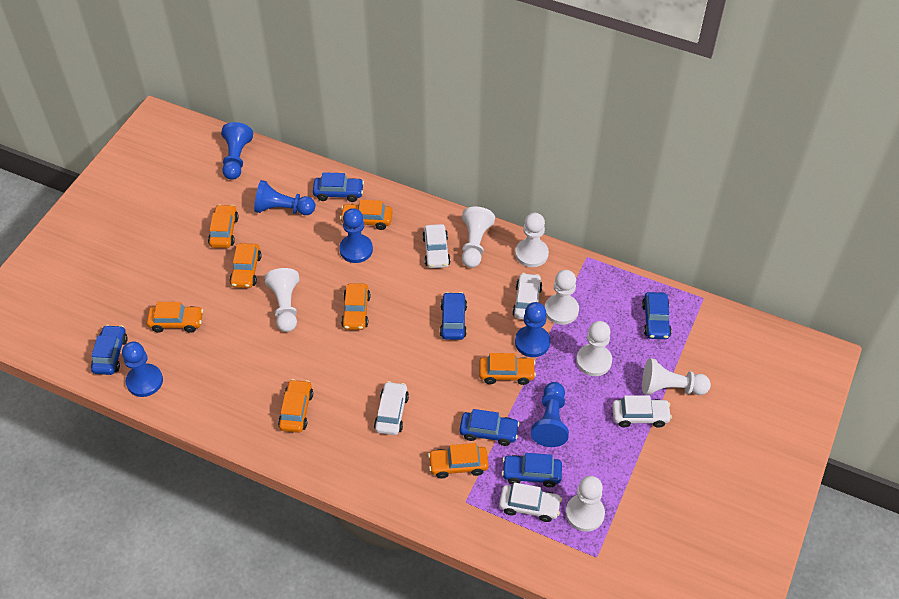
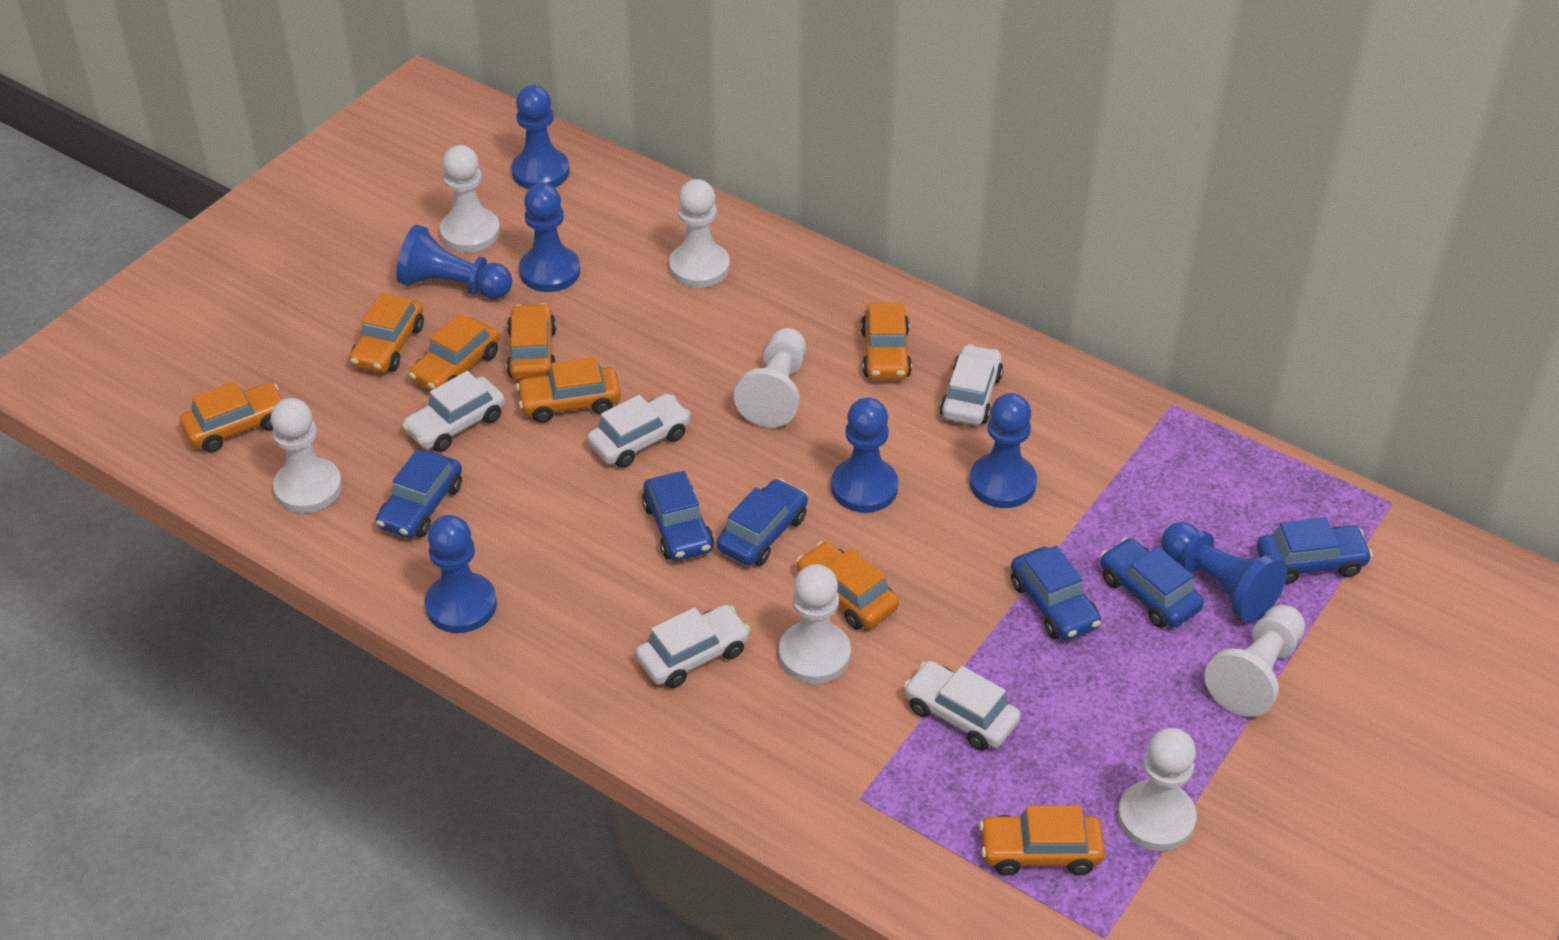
blue pawn: [122,341,163,397] [221,122,253,180] [254,180,315,215] [339,208,373,263] [515,302,550,357] [531,382,569,447] = 6 -> [396,225,512,299] [425,515,497,633] [511,85,570,189] [519,183,580,292] [831,397,898,513] [969,393,1037,508] [1161,522,1287,623] = 7

